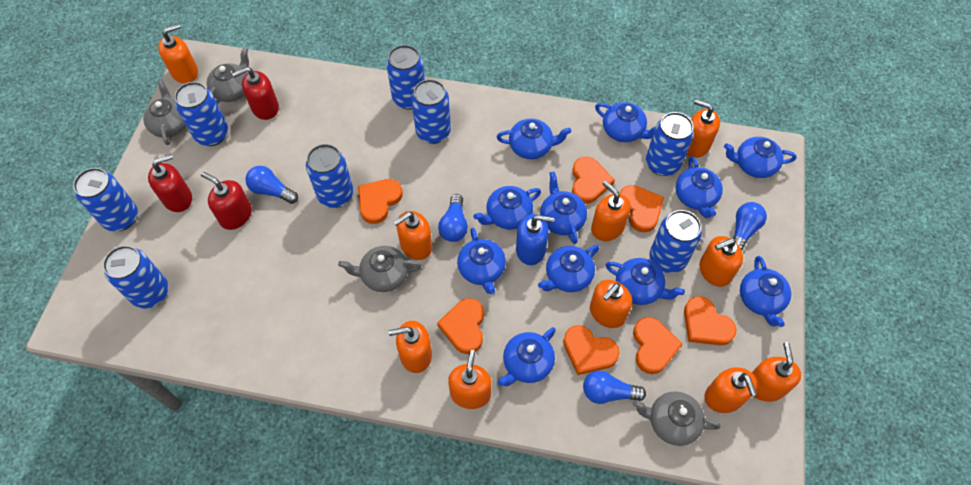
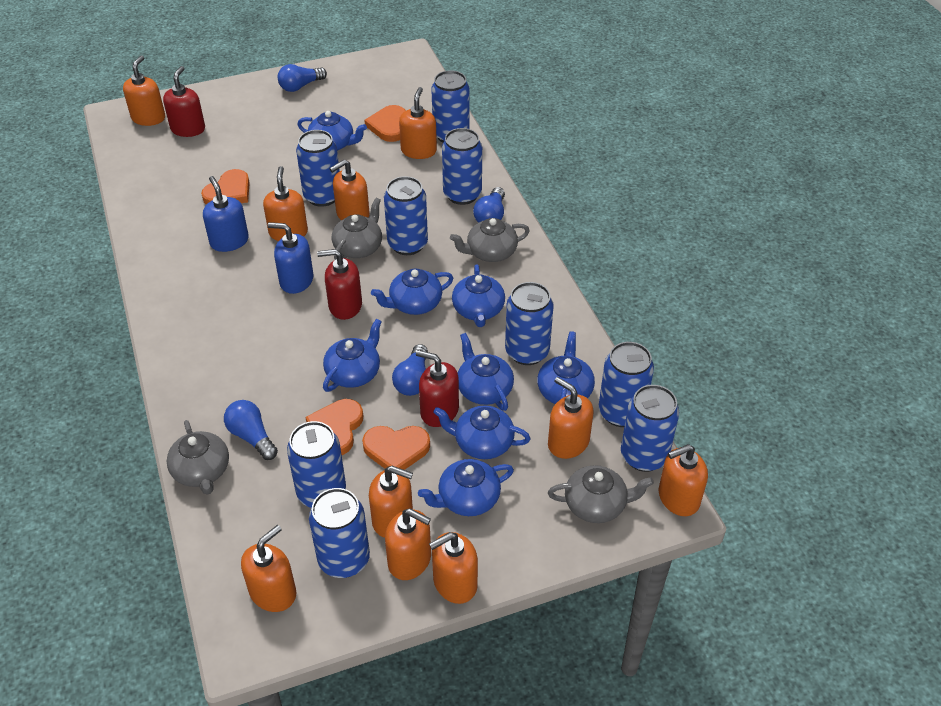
blue can: [73,168,138,231] [103,246,169,309] [175,82,228,146] [306,144,353,208] [386,45,425,109] [411,79,451,144] [646,112,694,176] [650,210,702,273] = 8 -> [287,421,346,508] [296,130,340,207] [309,488,370,578] [384,176,428,255] [431,70,469,143] [442,128,482,205] [505,282,554,365] [599,342,654,427] [621,385,679,472] = 9
blue soap dispenser: [516,214,555,265] = 1 -> [203,176,249,252] [268,222,314,294] = 2
blue teapot: [457,228,506,294] [473,186,541,230] [497,119,571,159] [498,327,556,386] [538,245,599,292] [540,172,587,244] [595,102,655,142] [605,258,685,305] [676,156,723,218] [724,137,796,178] [740,256,791,327] = 11 -> [297,111,367,151] [323,319,382,392] [371,269,453,315] [418,459,514,516] [433,405,531,459] [452,264,505,327] [458,333,514,411] [537,331,595,404] = 8
orange heart: [358,179,403,224] [437,298,484,354] [563,325,620,375] [572,157,615,204] [619,185,664,233] [633,317,683,374] [684,296,737,346] = 7 -> [201,169,250,205] [305,399,363,455] [362,426,430,470] [364,105,406,142] = 4

